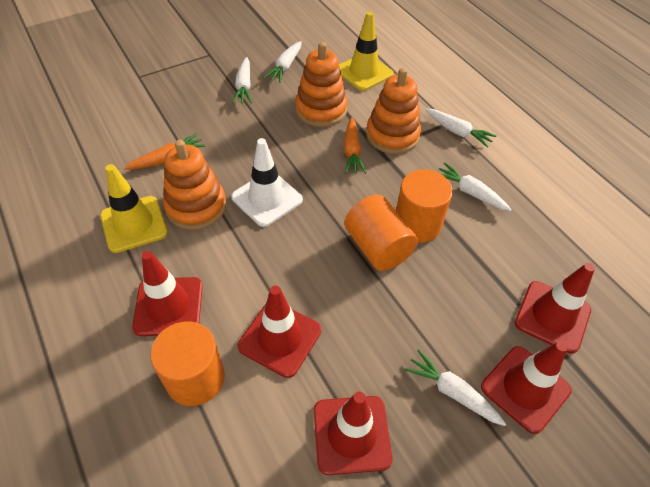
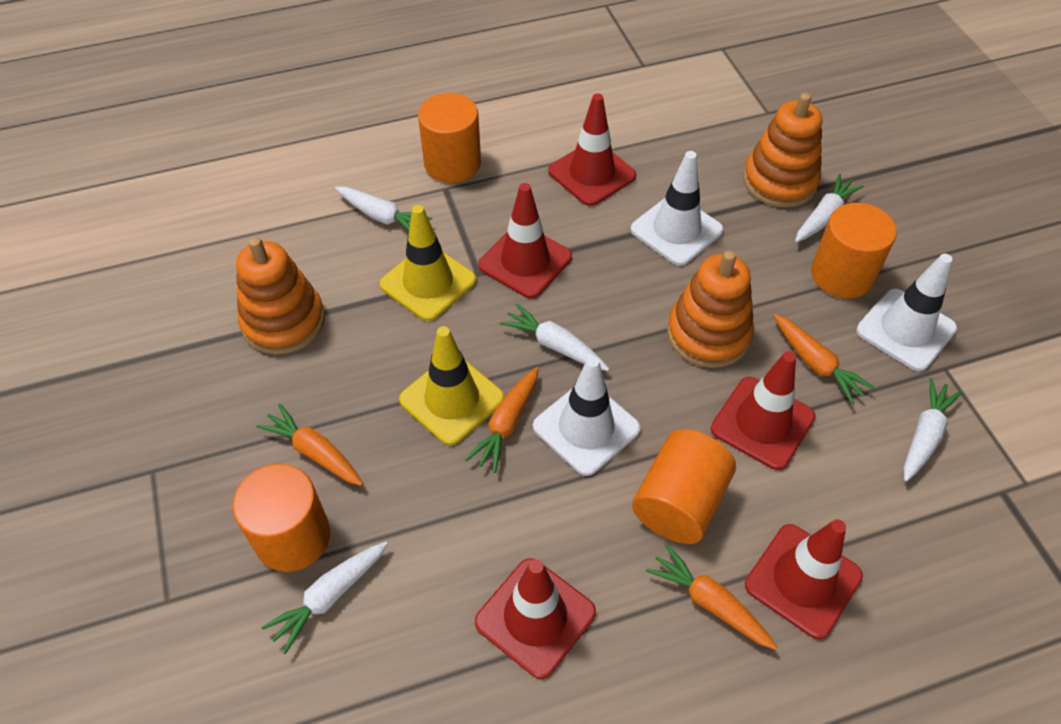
orange carrot: [124,133,205,169] [344,117,366,174] = 2 -> [256,403,363,486] [465,367,539,473] [646,544,778,650] [773,314,875,404] = 4
orange cylinder: [150,321,225,406] [344,195,418,271] [396,169,453,243] = 3 -> [232,464,330,572] [418,93,481,183] [632,429,736,544] [811,203,897,299] = 4
white traffic cone: [231,138,303,227] = 1 -> [533,356,640,476] [631,151,723,266] [856,254,957,371] = 3

